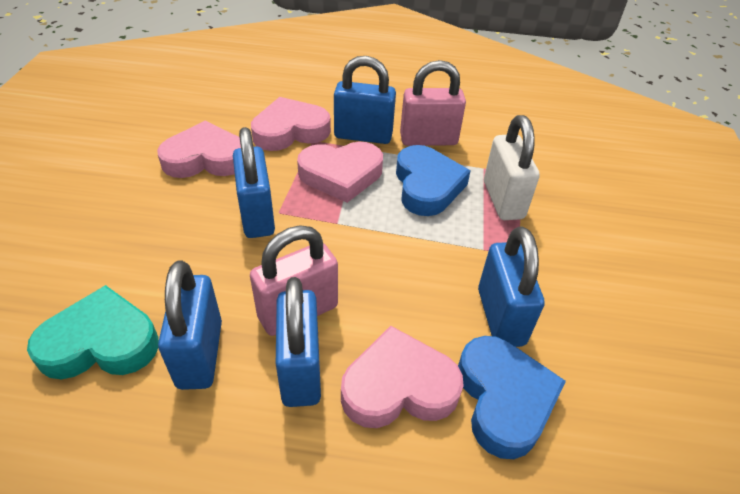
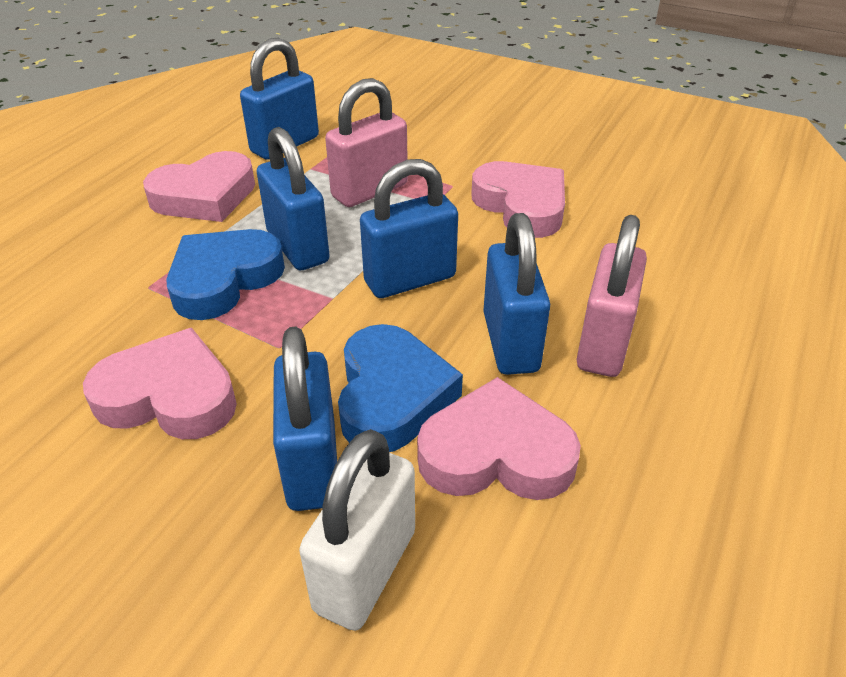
turquoise heart: [27,285,159,379] = 1 -> none = 0

